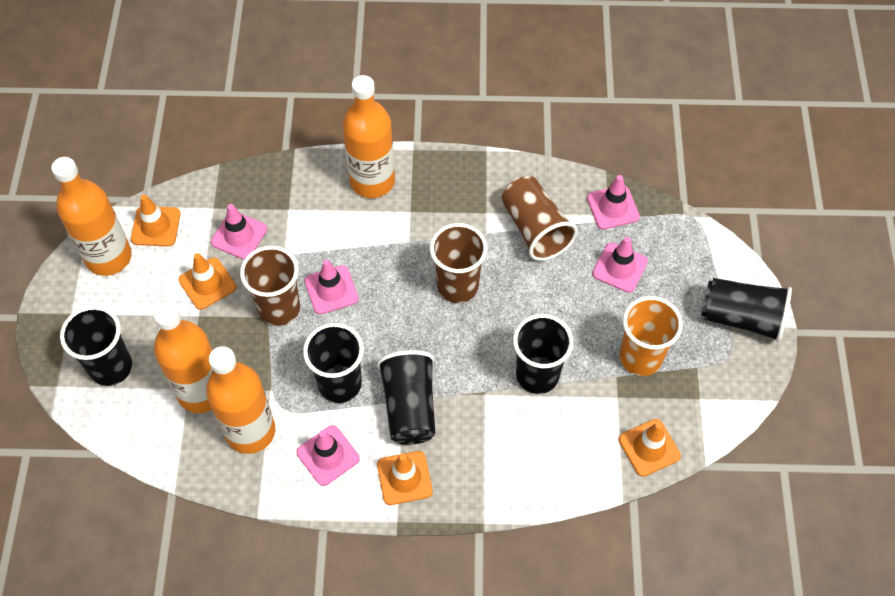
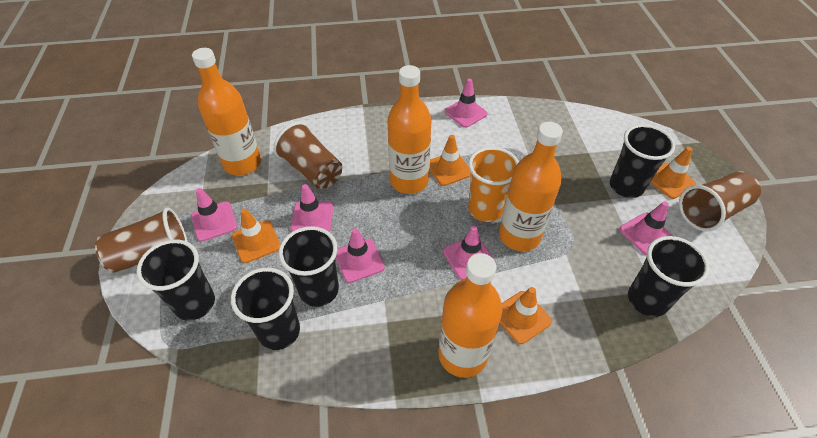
pink traffic cone: [211,204,267,260] [297,425,360,486] [305,260,359,314] [587,175,640,230] [592,237,648,293] = 5 -> [191,188,237,242] [291,184,334,232] [335,228,385,283] [443,226,496,280] [445,79,488,128] [619,201,673,255] = 6

